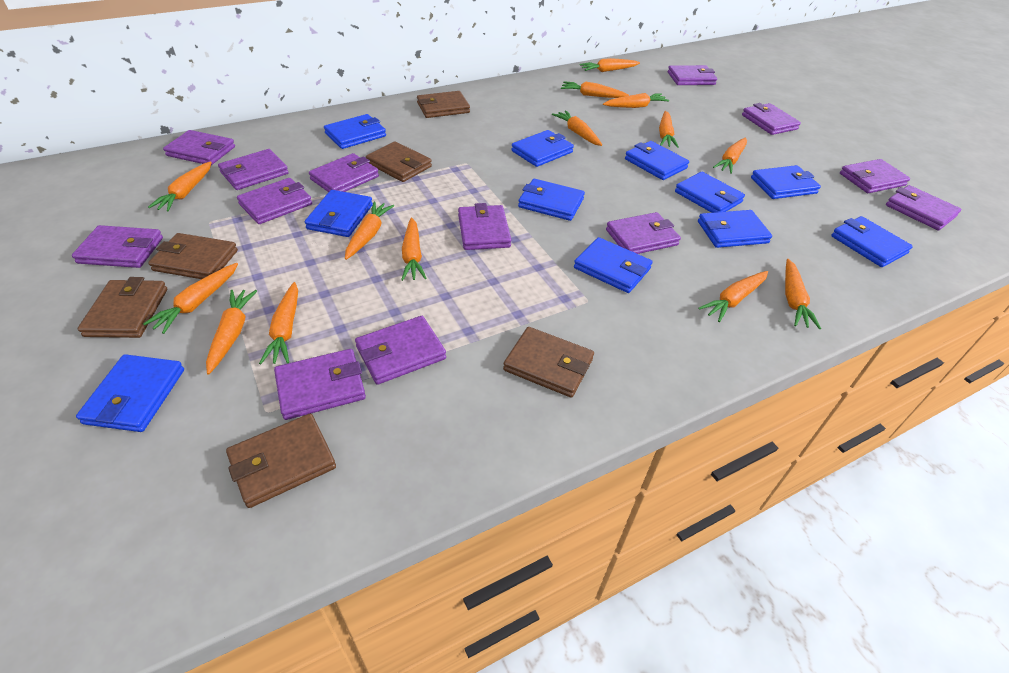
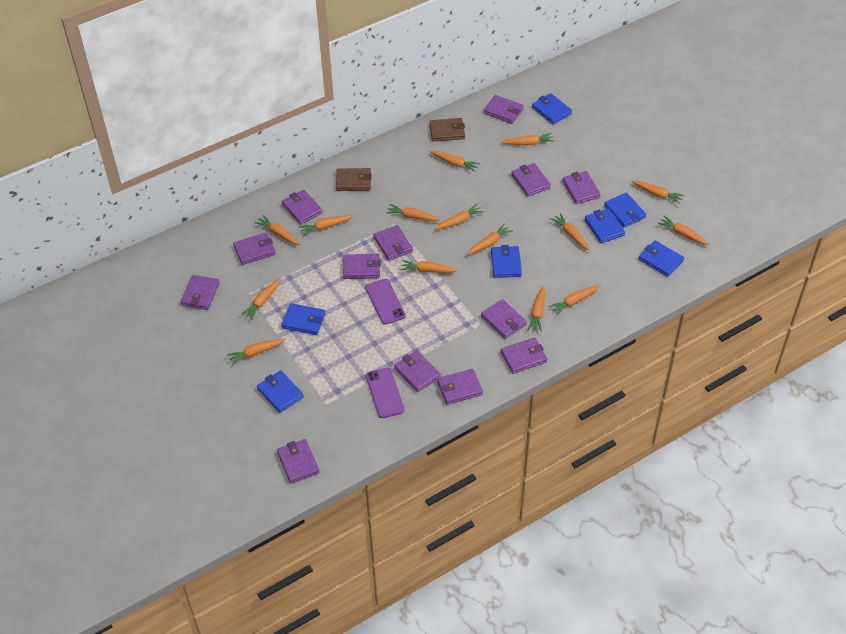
blue wallet: [76,354,184,432] [305,190,373,237] [324,114,386,149] [511,130,574,167] [518,179,585,221] [574,237,653,293] [625,141,689,180] [675,172,745,213] [698,210,772,248] [751,165,821,199] [831,216,913,267] = 11 -> [257,370,304,413] [281,303,325,335] [491,245,522,278] [532,93,572,125] [585,208,625,243] [604,193,646,227] [639,240,684,277] = 7
brown wallet: [78,277,167,338] [148,233,238,279] [226,414,336,508] [366,142,432,182] [417,91,470,118] [503,327,594,398] = 6 -> [336,168,372,191] [429,118,465,142] = 2
orange carrot: [143,263,238,334] [148,161,212,212] [206,290,257,375] [259,282,298,364] [345,201,394,260] [401,218,427,281] [552,110,602,146] [561,81,629,98] [580,58,640,72] [603,93,669,108] [659,111,679,148] [698,271,768,322] [713,137,747,174] [785,259,821,329] = 14 -> [227,339,285,365] [241,278,280,320] [255,215,300,245] [299,215,353,236] [386,204,440,221] [400,260,458,273] [430,151,480,172] [434,204,484,230] [467,223,513,255] [501,133,554,145] [528,286,545,332] [549,285,599,315] [550,213,590,251] [632,181,685,204] [658,216,709,245] = 15
purple phone: none = 0 -> [365,279,406,325] [366,368,405,418] = 2

